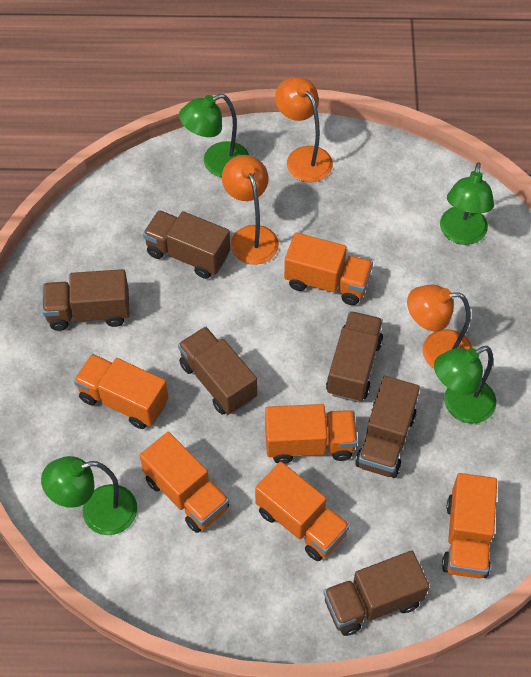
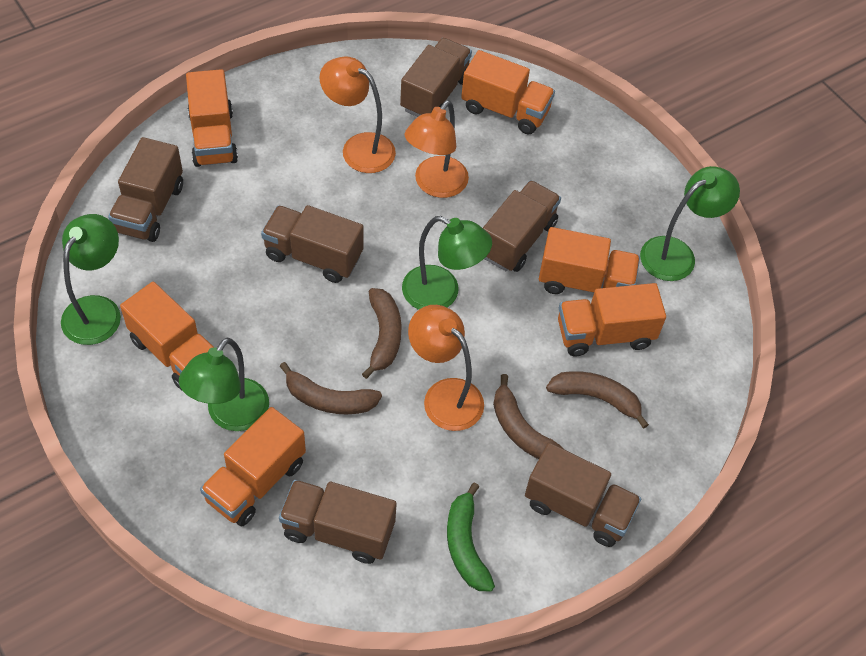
brown banana: none = 0 -> [280,362,382,414] [362,288,402,379] [493,374,563,459] [546,371,649,429] = 4
green banana: none = 0 -> [447,482,495,591] = 1

